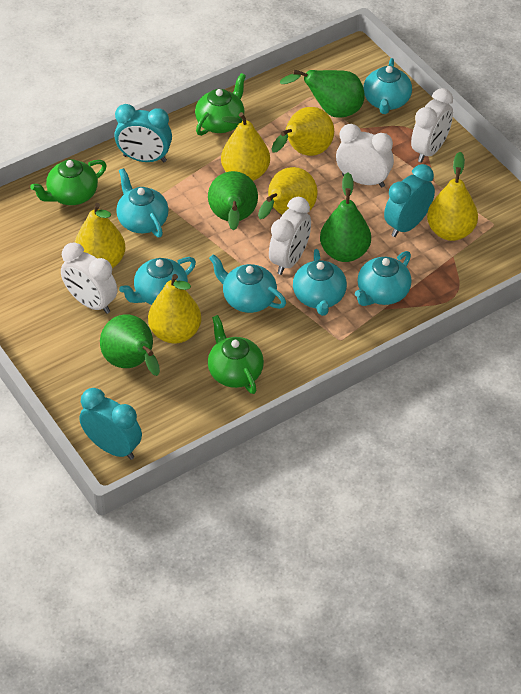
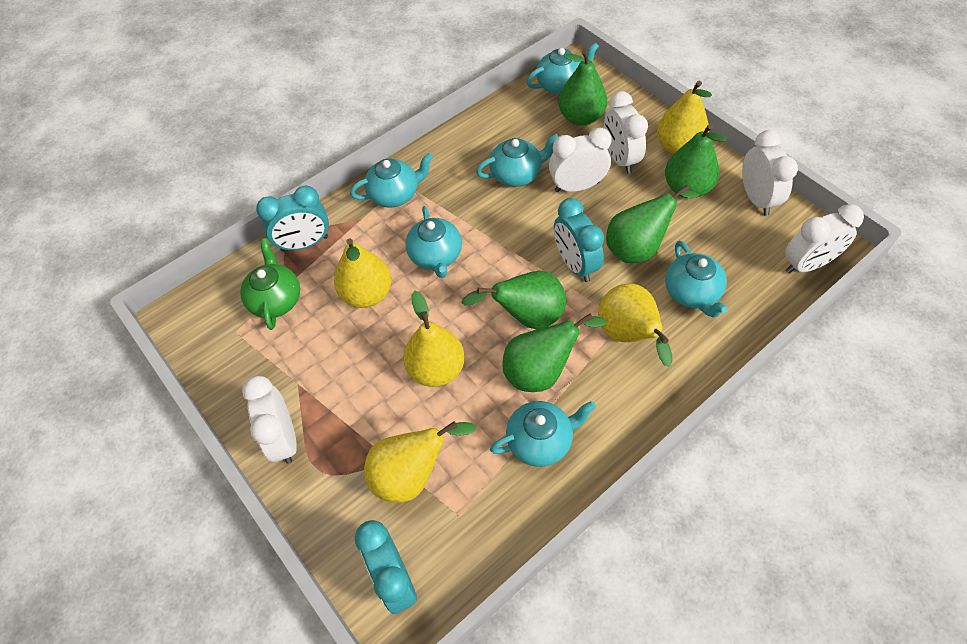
green pear: [100,314,160,376] [208,171,258,230] [279,70,364,118] [320,173,371,262] = 4 -> [461,271,566,329] [502,313,607,392] [558,50,607,126] [606,185,699,263] [665,124,727,198] = 5
green teapot: [30,159,107,205] [195,73,246,136] [208,315,264,394] = 3 -> [240,238,300,330] = 1
white clock: [61,243,117,314] [269,197,311,275] [336,124,394,187] [411,88,453,163] = 4 -> [242,376,297,464] [549,128,612,192] [604,91,648,174] [742,130,798,216] [785,204,864,274] = 5
yellow pear: [74,203,125,268] [148,274,201,344] [221,112,270,181] [258,167,317,219] [271,107,334,156] [427,152,478,241] = 6 -> [334,238,392,308] [364,421,476,503] [403,291,465,387] [598,283,672,367] [657,81,712,154] = 5

